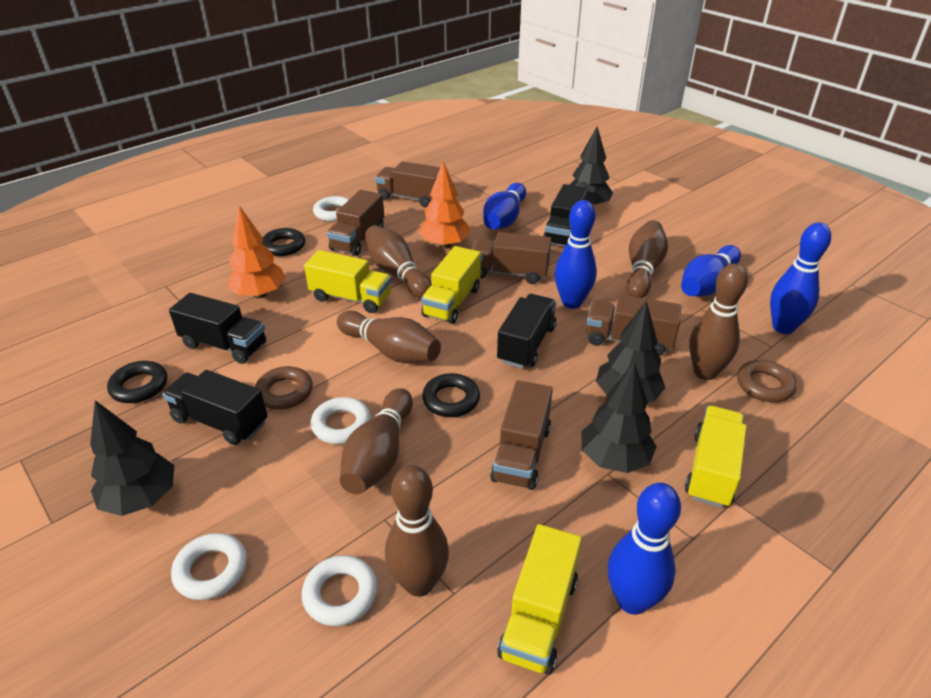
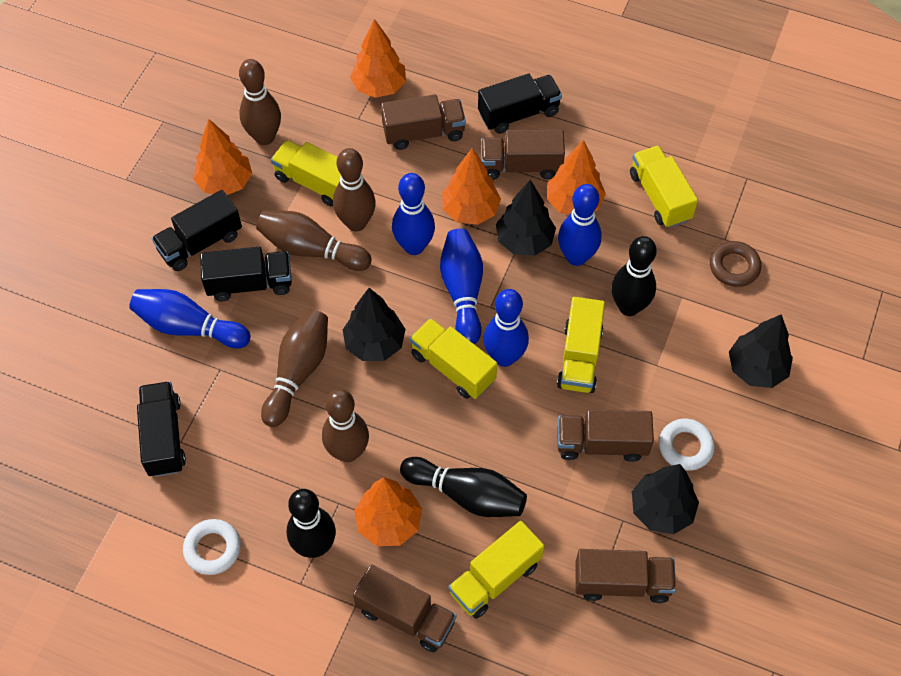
black bowling pin: none = 0 -> [287,489,336,558] [400,457,527,517] [612,236,657,316] = 3
black ring: [107,361,167,403] [261,228,305,256] [422,373,480,417] = 3 -> none = 0
brown bowling pin: [337,311,441,363] [340,388,413,494] [365,225,432,299] [385,465,449,597] [627,220,668,298] [689,263,748,380] = 6 -> [239,59,281,145] [256,210,371,271] [261,309,328,427] [322,389,369,462] [333,148,376,231] = 5
brown ring: [255,366,313,409] [737,360,797,402] = 2 -> [710,241,761,287] = 1
orange tree: [227,205,286,299] [419,161,471,249] = 2 -> [193,119,252,195] [350,19,406,98] [354,478,422,546] [442,148,501,225] [547,140,606,215] = 5
white ring: [171,533,247,600] [302,555,378,626] [311,397,371,444] [313,196,349,222] = 4 -> [183,519,241,575] [659,419,715,471] = 2
yellow truck: [304,250,391,313] [421,246,481,324] [497,524,582,675] [685,406,747,508] = 4 -> [271,140,341,206] [410,318,497,399] [448,521,544,619] [557,297,605,393] [630,145,698,228] = 5

